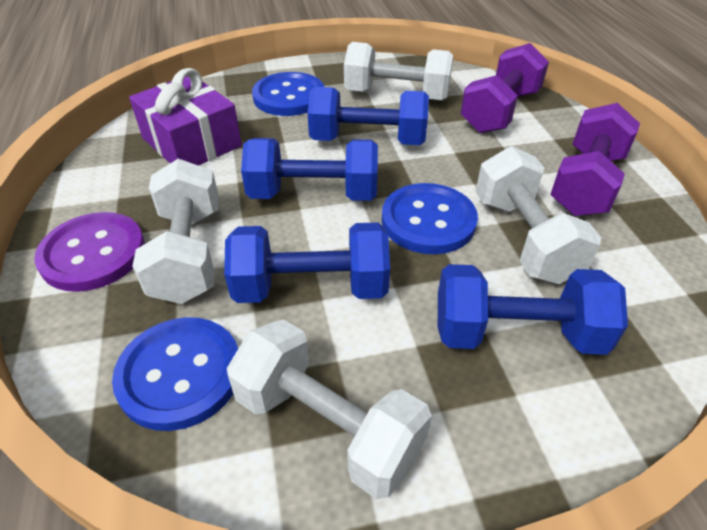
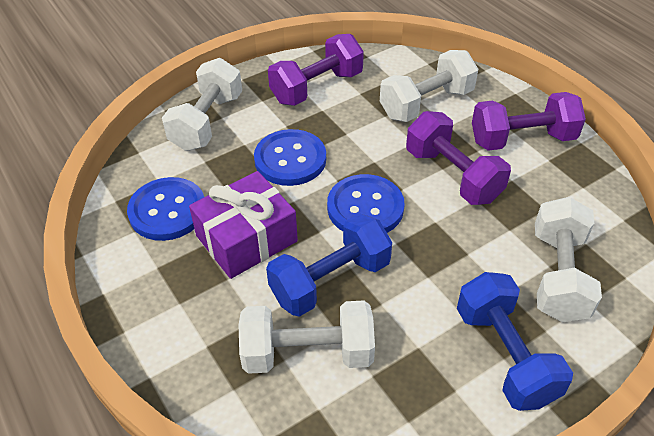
blue dumbbell: [224,222,390,303] [241,138,378,201] [308,87,429,145] [438,264,628,355] = 4 -> [266,213,392,317] [457,272,573,411] = 2
purple button: [35,212,145,292] = 1 -> none = 0
purple dumbbell: [461,43,549,133] [550,103,640,216] = 2 -> [268,34,364,106] [406,111,511,205] [472,92,586,151] = 3

